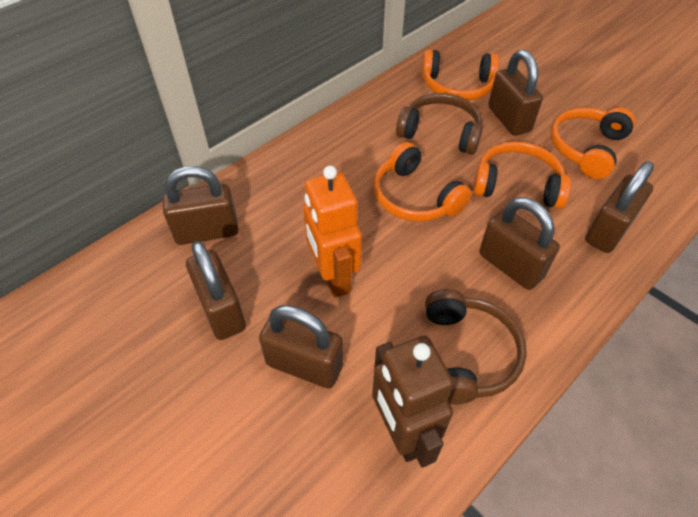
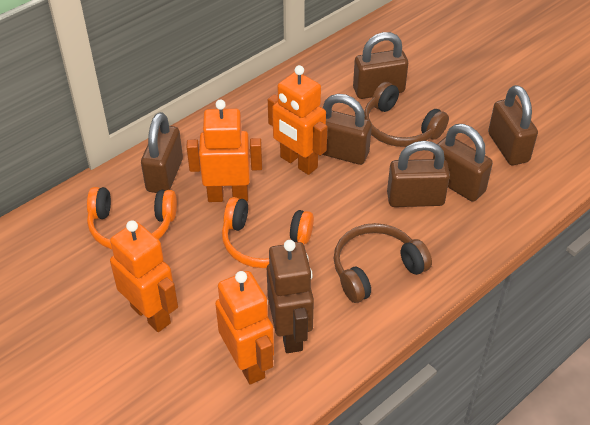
orange headphones: [373,142,472,221] [422,50,499,101] [473,142,571,209] [551,107,635,179] = 4 -> [87,187,177,249] [222,197,314,268] = 2
orange robot: [303,166,362,298] = 1 -> [110,220,178,332] [186,99,262,202] [215,271,274,384] [268,65,328,175] = 4

